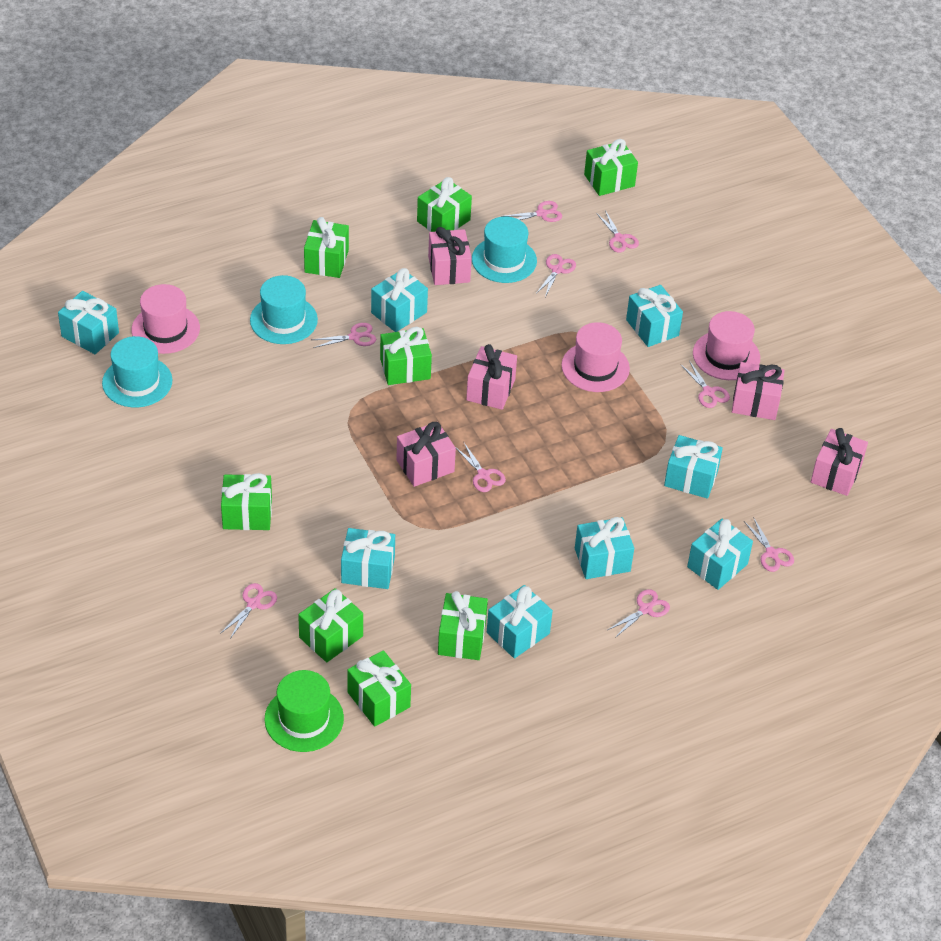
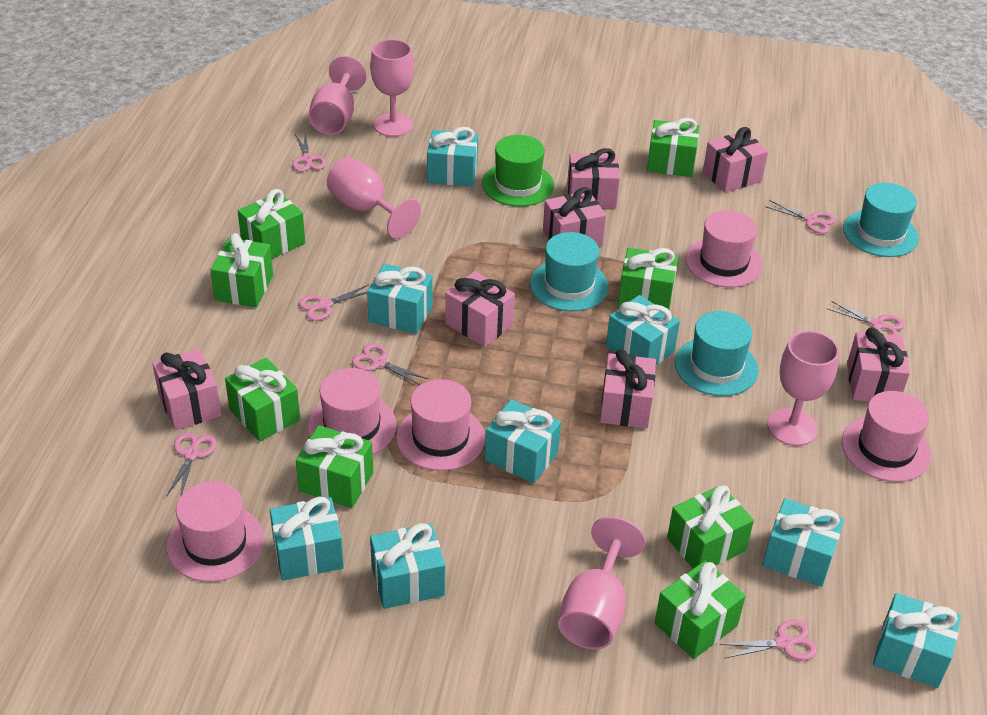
pink gift: [396,422,456,487] [428,227,472,285] [466,344,517,410] [732,362,785,420] [811,428,868,496] = 5 -> [152,349,222,430] [445,271,515,347] [543,187,606,247] [567,148,620,208] [600,349,656,429] [703,127,768,193] [847,327,910,401] = 7
pink goblet: none = 0 -> [308,56,367,135] [327,157,421,239] [371,39,414,137] [558,517,646,649] [767,331,839,446] = 5
pink hat: [132,284,200,354] [561,322,630,392] [693,311,760,380] = 3 -> [167,481,264,582] [308,368,396,454] [396,379,485,471] [686,210,763,288] [842,391,931,482] = 5
pink scissors: [220,583,277,639] [312,323,376,348] [456,443,506,492] [501,201,562,222] [536,254,576,297] [596,210,639,253] [608,589,670,638] [680,361,730,408] [744,517,794,572] = 9 -> [166,432,217,497] [292,133,326,172] [299,284,369,321] [352,343,428,385] [720,620,817,660] [765,200,836,234] [827,301,904,335] = 7

